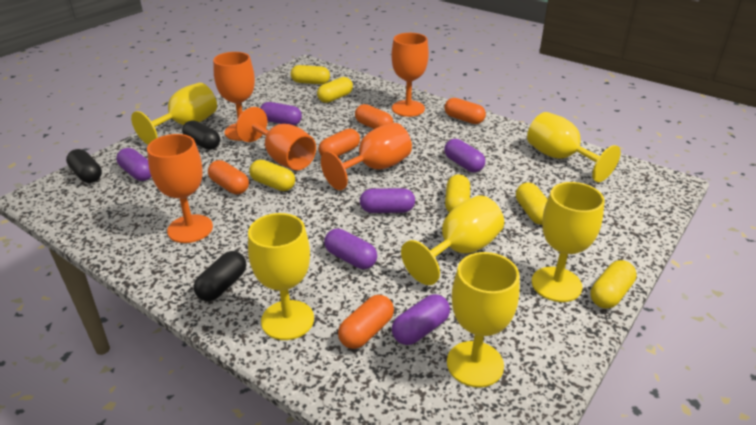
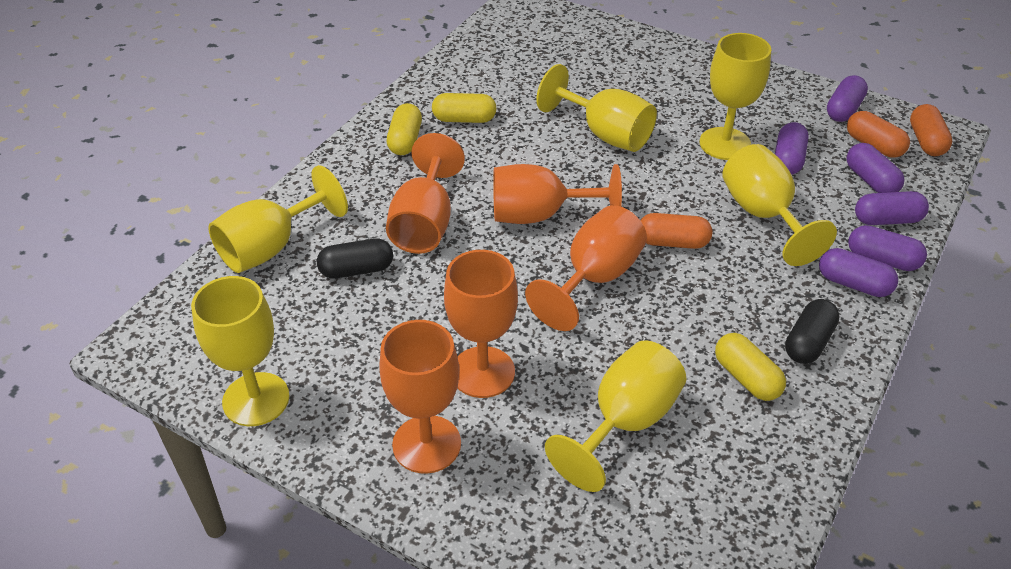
black capsule: [66,149,102,183] [182,120,220,150] [194,251,246,301] = 3 -> [317,238,393,279] [785,299,840,364] = 2
orange capsule: [208,160,249,194] [318,129,360,157] [338,295,394,349] [355,104,393,129] [444,98,486,124] = 5 -> [640,213,712,249] [847,111,910,158] [910,104,952,156] = 3
yellow capsule: [249,160,295,191] [291,65,330,84] [317,77,353,103] [445,174,470,212] [516,183,548,225] [590,260,637,309] = 6 -> [387,103,422,155] [432,93,496,123] [715,333,786,401] = 3

